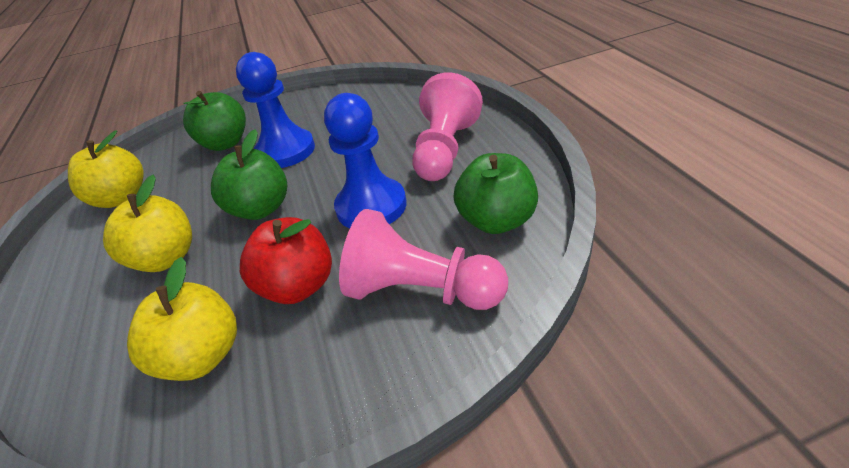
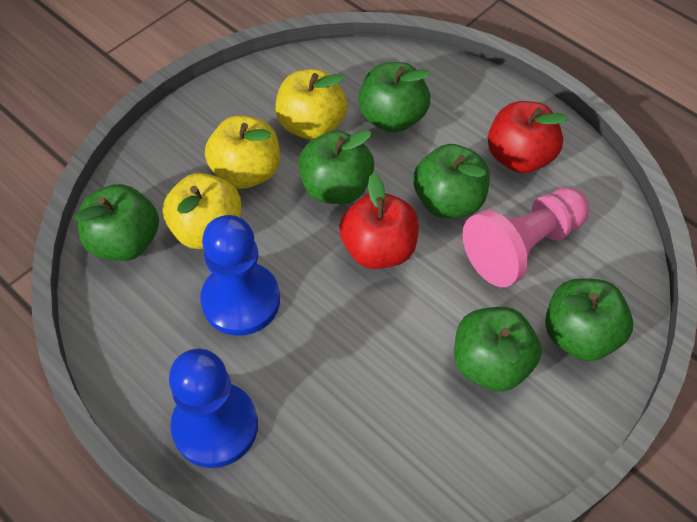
green apple: [183,91,246,151] [211,129,287,220] [453,153,538,234] = 3 -> [75,184,159,261] [298,130,374,204] [358,62,431,133] [413,144,490,218] [454,307,542,391] [545,278,633,361] = 6
pink pawn: [339,209,508,310] [412,73,483,181] = 2 -> [463,187,589,287] = 1
red apple: [240,217,332,304] = 1 -> [339,173,419,269] [488,101,568,173] = 2

